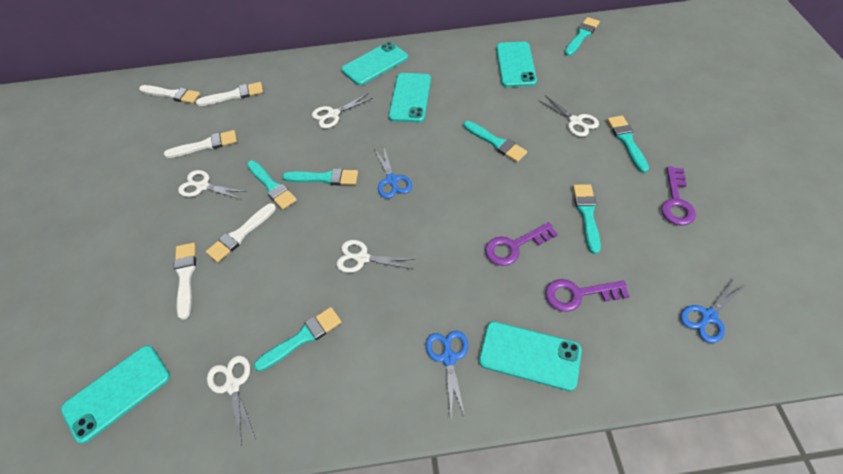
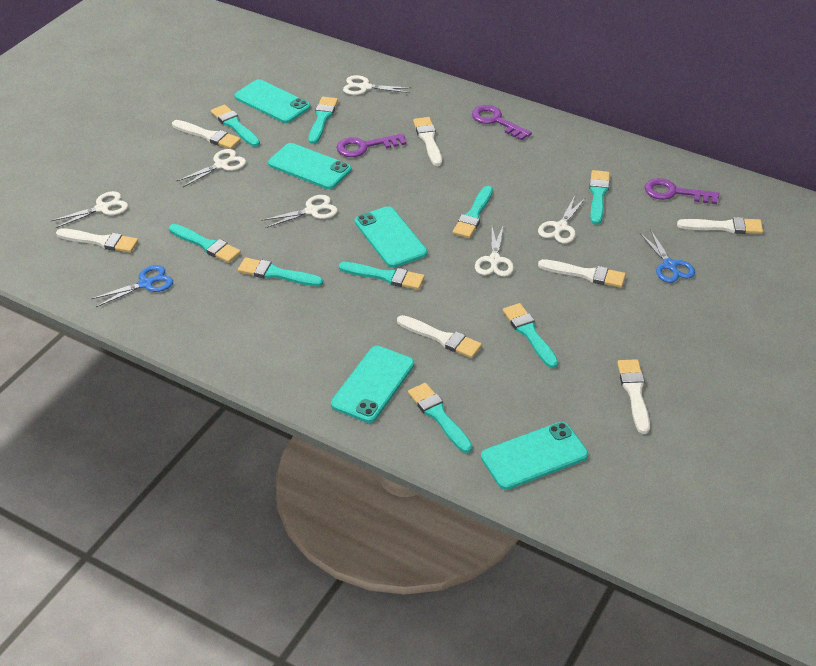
blue scissors: [374,145,412,198] [426,330,468,417] [680,277,746,343] = 3 -> [91,265,173,307] [640,229,695,283] = 2
turquoise brush: [247,160,297,210] [254,307,341,371] [282,169,358,185] [464,121,527,162] [565,17,600,56] [573,184,601,254] [607,116,649,173] = 7 -> [169,224,241,263] [211,105,260,147] [238,258,323,286] [309,97,338,144] [339,262,425,290] [408,383,472,453] [452,186,493,238] [503,303,558,368] [589,170,610,225] = 9
white brush: [139,85,200,104] [164,130,237,158] [174,243,196,320] [196,82,263,106] [206,203,276,263] = 5 -> [56,228,138,253] [172,120,241,149] [397,315,482,358] [413,117,442,166] [538,259,626,288] [617,359,650,434] [677,217,763,234] = 7
white scissors: [178,170,247,200] [207,356,256,446] [312,94,373,128] [336,240,416,273] [538,95,599,137] = 5 -> [51,191,128,228] [176,149,246,187] [261,195,338,228] [343,75,411,95] [475,227,514,277] [538,196,585,244] = 6

